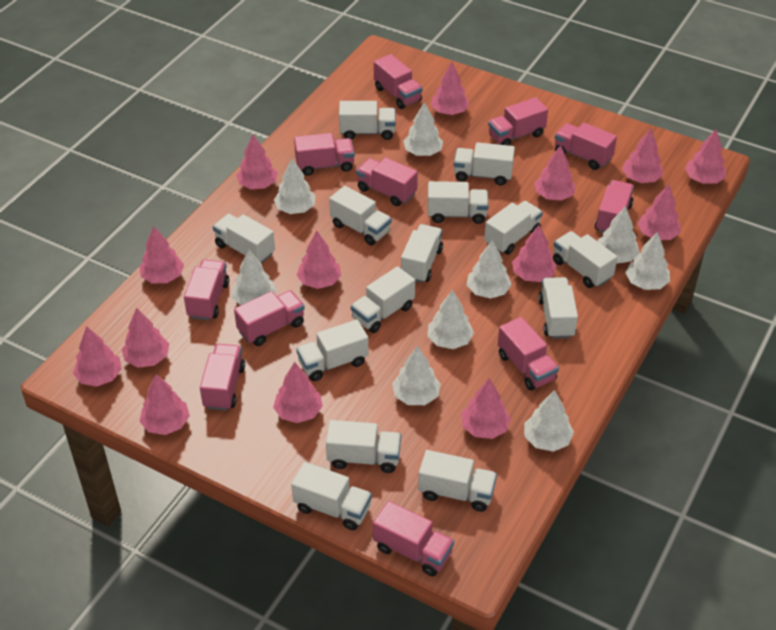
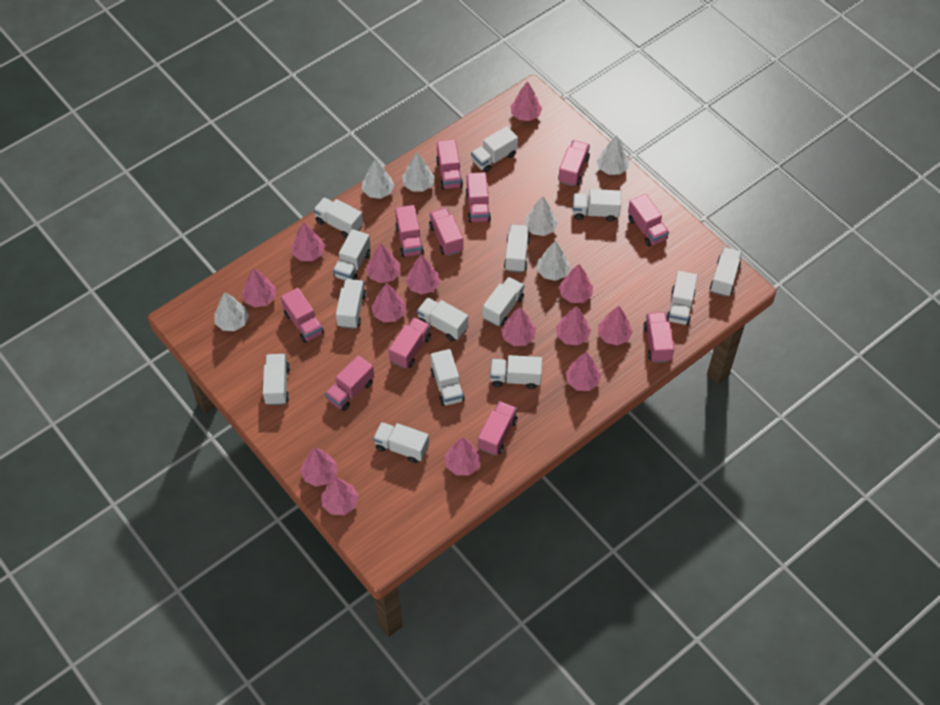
white tree: [232,250,277,306] [274,159,315,214] [392,345,441,405] [403,102,443,156] [427,290,474,349] [467,240,512,299] [524,390,574,452] [598,206,640,264] [625,232,670,290] = 9 -> [214,292,249,331] [362,159,395,199] [402,152,435,192] [525,196,558,236] [537,241,571,281] [597,135,629,175] = 6

